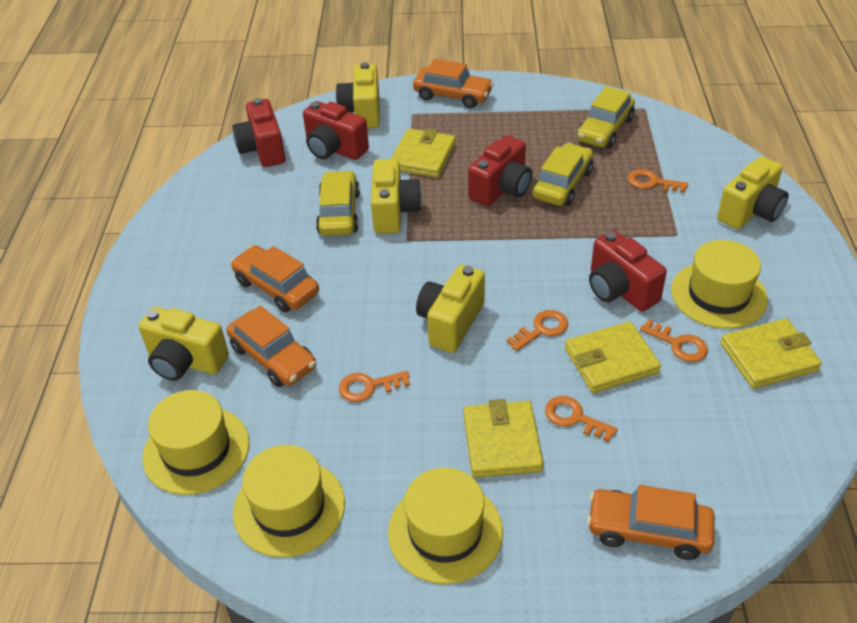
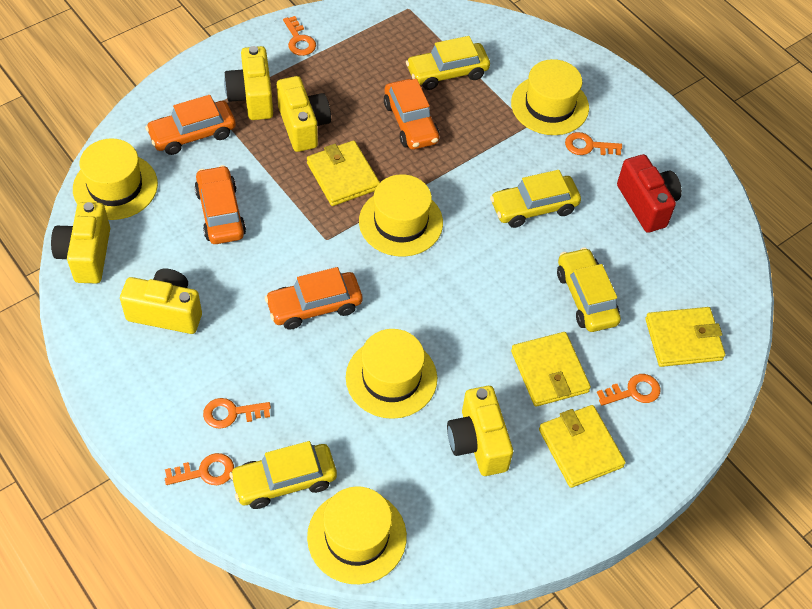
red camera: [232,98,285,167] [303,101,369,160] [468,135,532,207] [589,230,667,312] = 4 -> [617,154,682,233] = 1
yellow car: [316,170,360,236] [533,143,593,206] [577,86,635,148] = 3 -> [229,441,337,509] [406,36,490,90] [490,170,581,228] [557,247,621,332] = 4
yellow hat: [142,390,250,495] [233,445,345,557] [388,468,503,584] [671,240,768,329] = 4 -> [73,139,158,220] [307,486,407,584] [346,329,437,419] [359,174,443,257] [511,59,589,135] = 5

